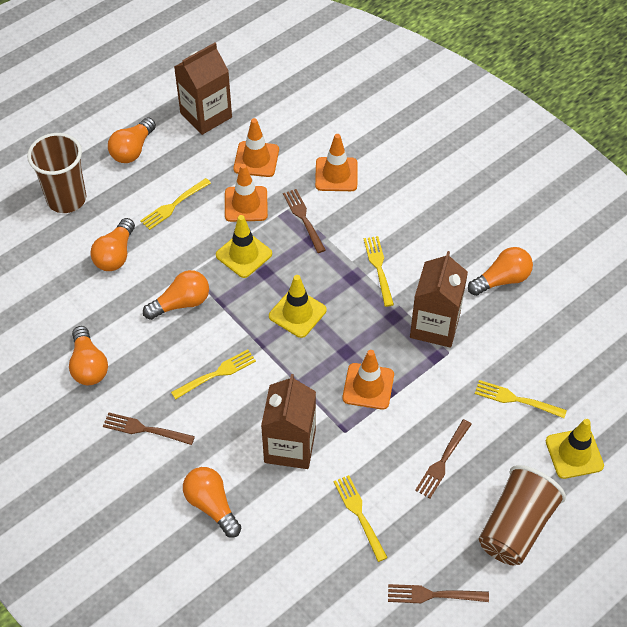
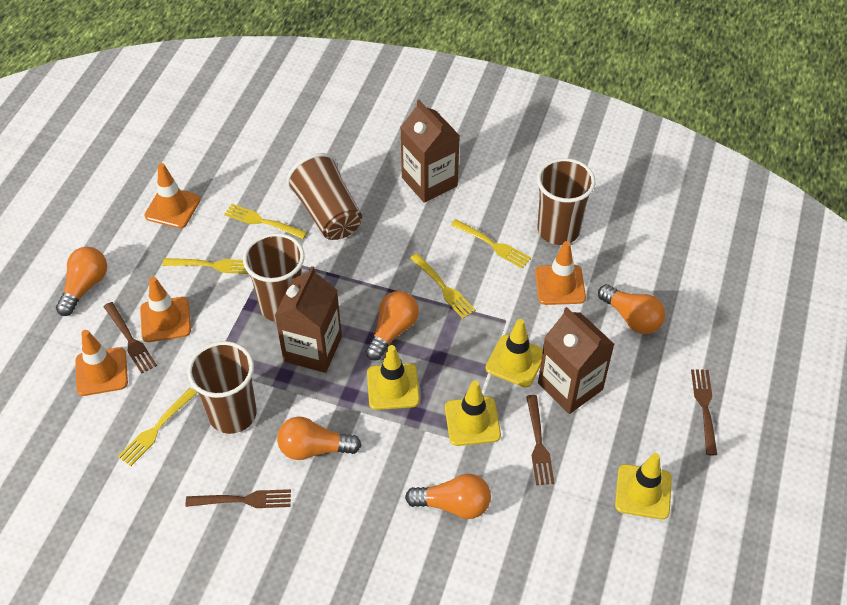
brown cup: [27,133,86,213] [479,465,566,565] = 2 -> [187,341,257,434] [243,233,305,322] [286,153,362,240] [537,158,595,245] = 4
orange light bulb: [69,326,108,385] [90,218,135,271] [108,117,156,163] [143,270,209,320] [183,467,241,538] [468,247,533,296] = 6 -> [56,247,107,316] [277,417,361,460] [366,291,419,361] [405,474,491,519] [598,284,665,334] = 5
yellow traffic cone: [216,215,272,278] [269,275,327,338] [546,419,604,479] = 3 -> [367,345,420,410] [445,380,501,446] [485,319,543,388] [615,453,672,519] = 4

